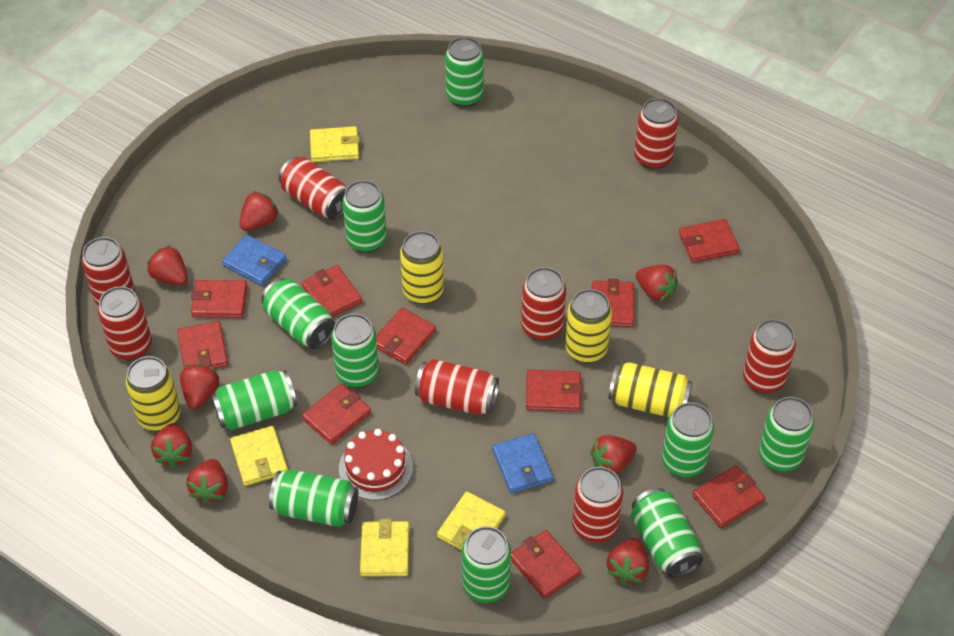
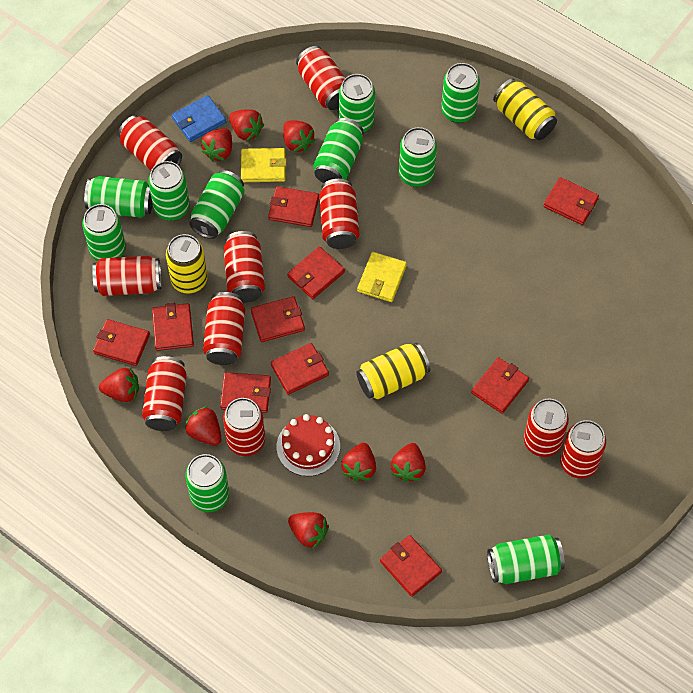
blue wallet: [222,235,287,286] [492,433,553,493] = 2 -> [172,95,226,142] = 1
red can: [82,237,135,306] [98,286,152,361] [279,157,346,220] [415,359,499,415] [521,267,566,341] [572,467,623,543] [634,98,679,169] [743,319,796,394] = 8 -> [92,256,161,296] [118,115,182,170] [142,356,187,431] [203,292,245,365] [223,231,265,303] [223,398,265,456] [296,46,345,110] [319,179,359,249] [524,398,569,457] [560,420,606,479] = 10
yellow can: [126,356,181,431] [400,231,444,304] [565,289,612,363] [608,362,692,417] = 4 -> [166,234,208,293] [356,343,431,399] [493,79,557,140] = 3
yellow wallet: [230,426,288,486] [310,126,359,162] [360,519,409,577] [437,491,506,550] = 4 -> [241,148,287,182] [357,252,407,302] = 2

